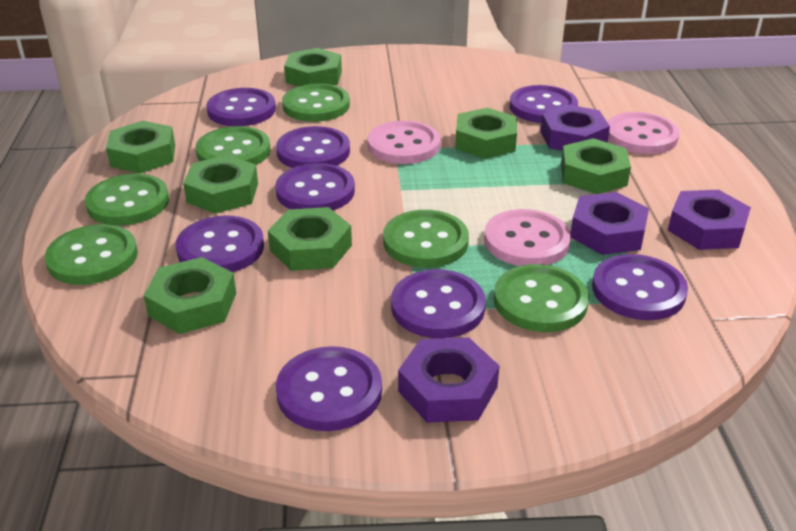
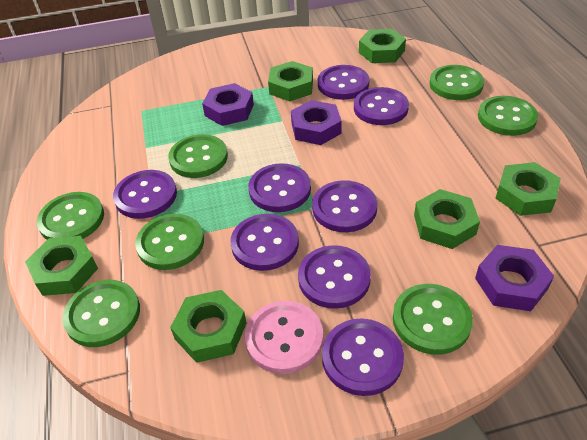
green button: [45,224,138,285] [85,174,169,226] [196,126,271,165] [282,84,350,122] [383,210,469,268] [494,264,589,332] = 6 -> [37,192,104,240] [62,280,140,347] [135,214,204,270] [168,134,228,178] [393,284,473,355] [429,65,484,100] [478,96,538,136] = 7
green nut: [106,121,175,174] [144,257,236,334] [183,155,258,214] [268,207,352,271] [284,48,342,86] [455,108,517,159] [561,138,631,194] = 7 -> [25,236,98,296] [170,290,247,363] [268,61,313,101] [359,29,406,63] [414,189,480,249] [496,162,561,216] = 6
pink button: [368,120,440,164] [484,209,571,266] [608,112,680,154] = 3 -> [245,301,323,374] = 1
purple nut: [398,337,499,423] [540,104,610,151] [571,192,649,255] [668,190,751,250] = 4 -> [202,83,254,126] [291,100,342,145] [475,245,554,311] = 3

